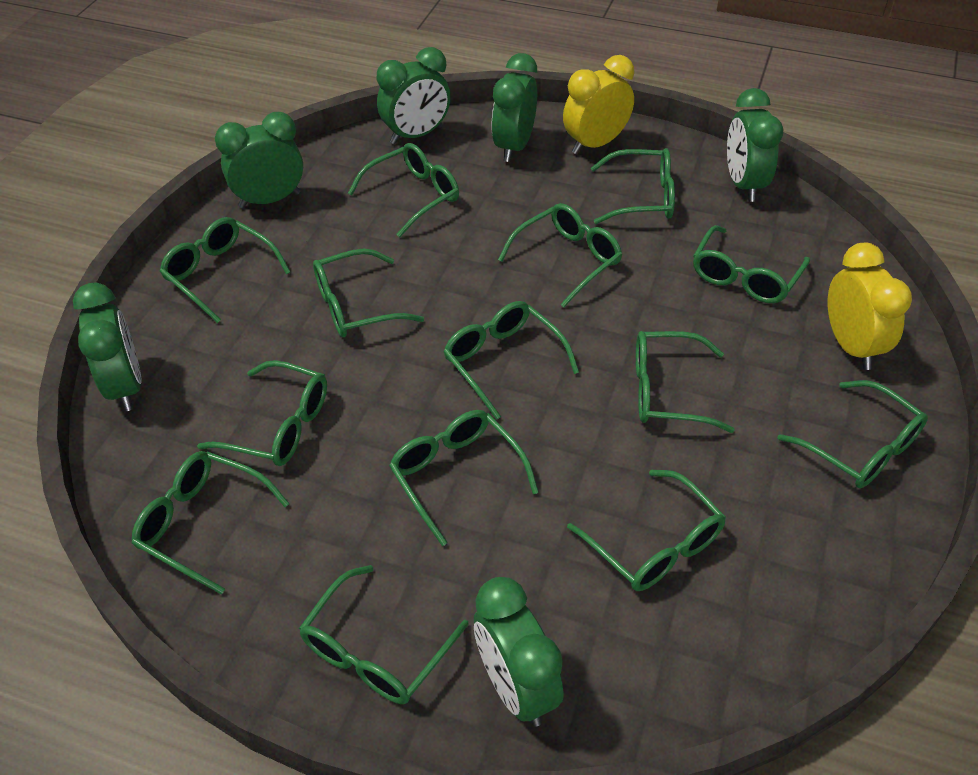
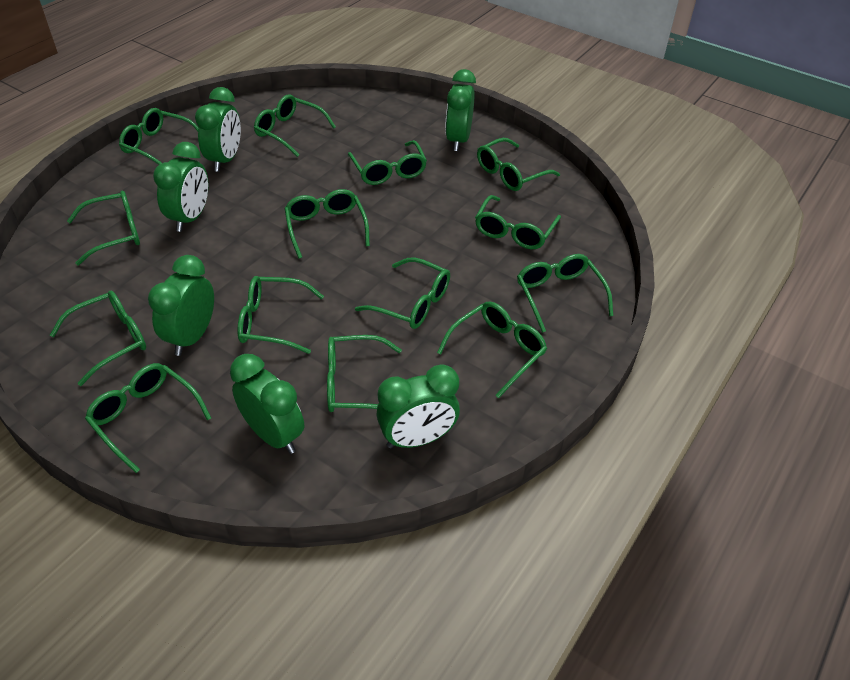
yellow clock: [563,55,635,154] [828,243,912,370] = 2 -> none = 0

